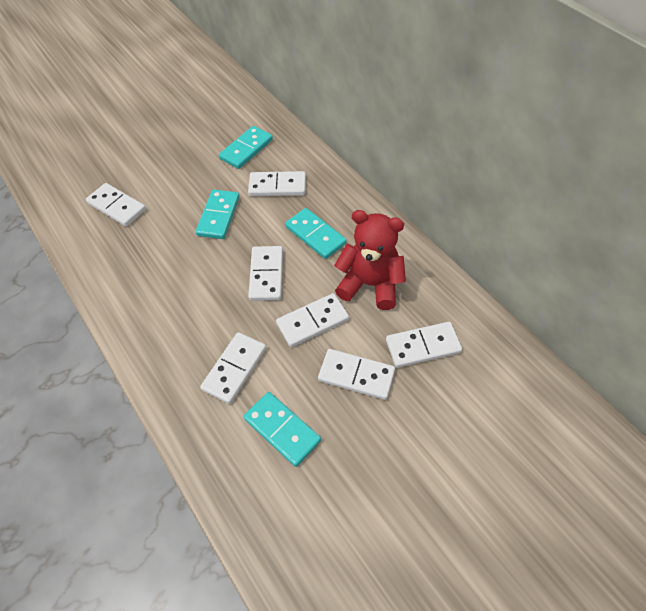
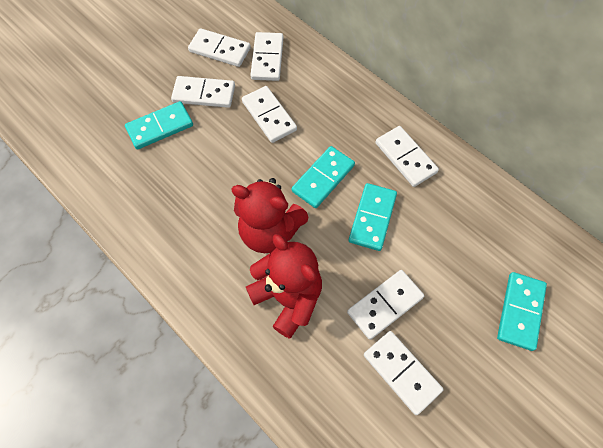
red teddy bear: [334,210,406,310] = 1 -> [231,178,308,253] [246,234,322,339] = 2

